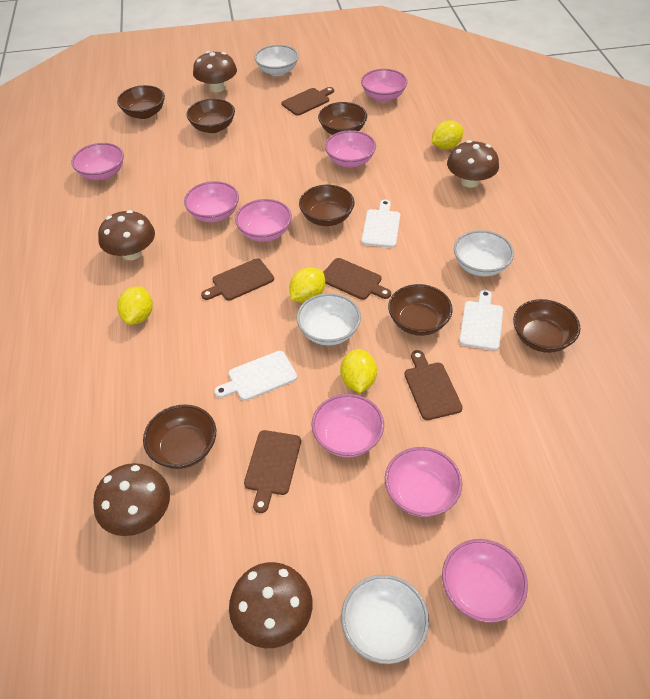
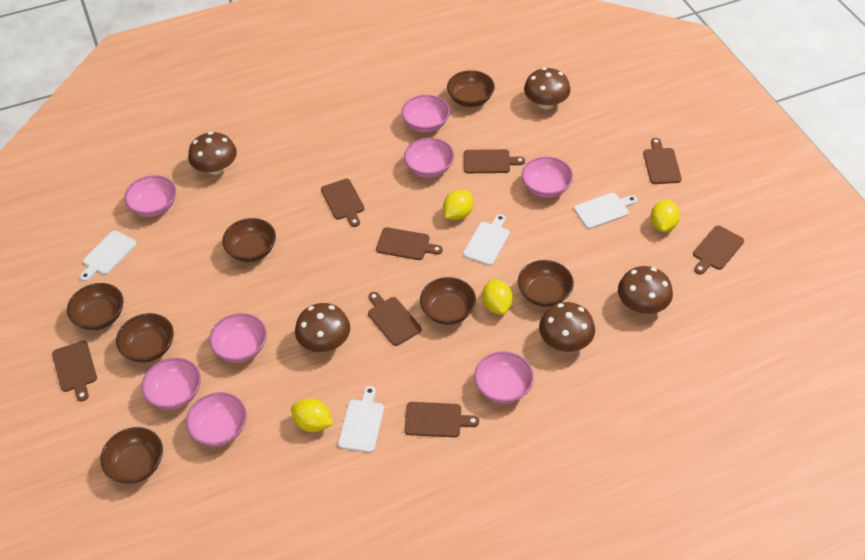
brown cutting board: [201,259,274,301] [244,430,301,513] [281,87,334,116] [323,258,391,300] [404,350,463,420] = 5 -> [52,340,97,402] [321,179,364,227] [368,292,422,346] [376,227,443,260] [404,402,479,437] [464,149,525,173] [643,138,682,184] [693,225,744,274] = 8
white bowl: [254,45,299,76] [297,293,361,345] [341,575,429,664] [454,230,514,276] = 4 -> none = 0
white cutting board: [214,351,297,401] [361,200,400,248] [459,290,503,350] = 3 -> [80,230,137,281] [338,386,384,453] [463,214,510,266] [574,193,637,229] = 4

